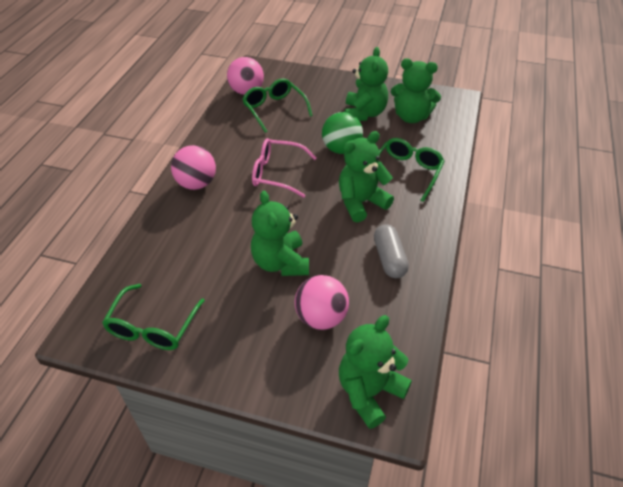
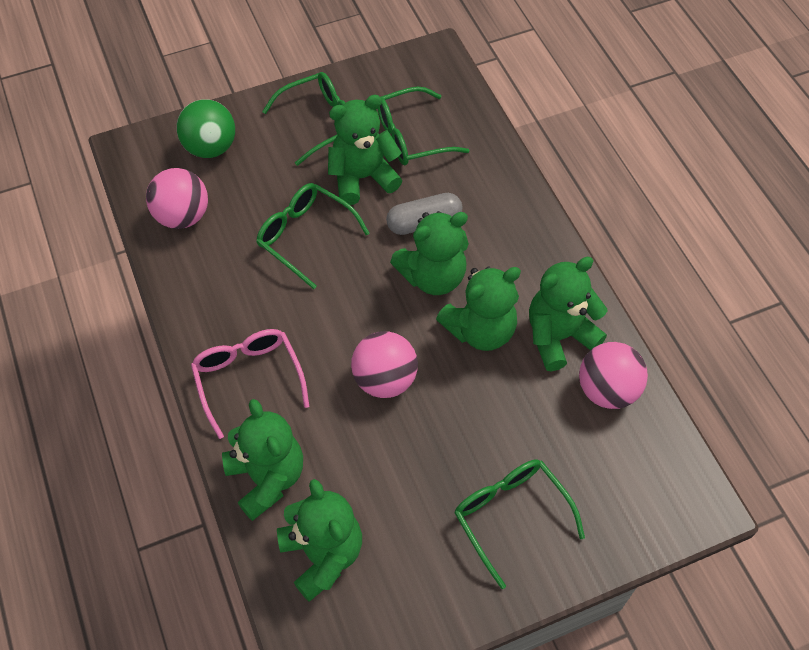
green glasses: [102,284,205,350] [242,78,313,133] [379,138,445,202] = 3 -> [256,183,370,289] [262,72,346,166] [378,86,470,165] [454,459,585,589] = 4
green teddy bear: [251,191,309,276] [339,131,394,222] [339,315,412,429] [344,47,388,121] [391,58,441,123] = 5 -> [222,399,303,521] [277,479,362,601] [328,95,402,205] [390,211,469,295] [436,266,521,351] [529,257,607,371] = 6

